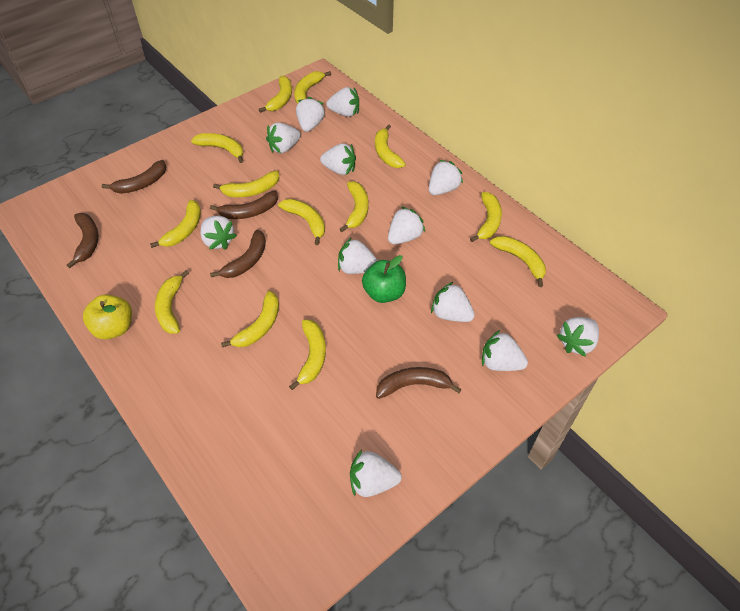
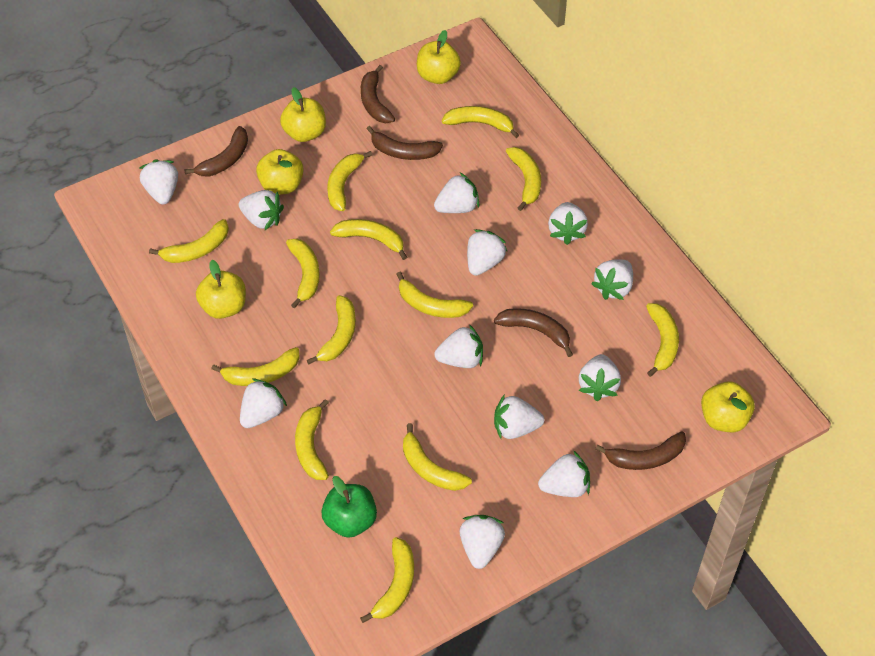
yellow apple: [83,295,132,339] = 1 -> [196,260,246,319] [256,149,304,195] [280,87,326,142] [417,30,461,84] [701,381,755,432] = 5

